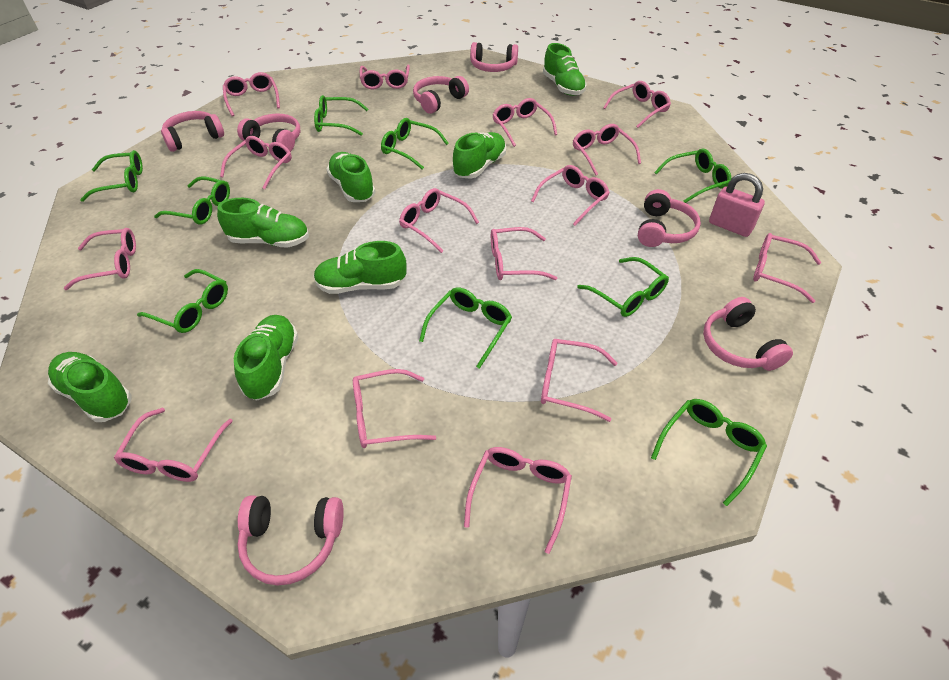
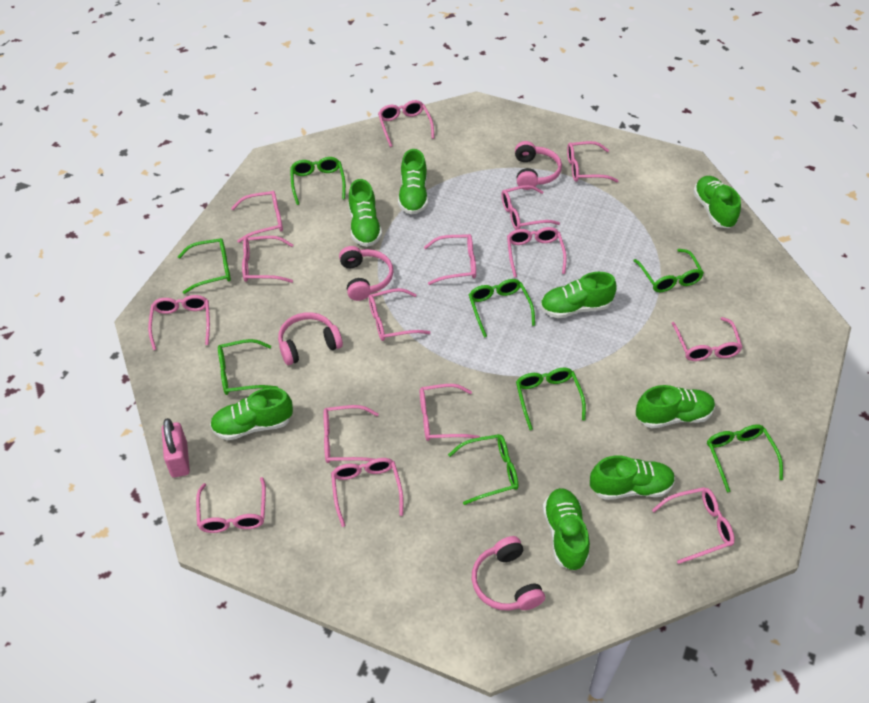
green glasses: [80,150,143,202] [137,269,228,333] [154,176,230,225] [314,95,368,136] [381,118,449,169] [419,287,512,369] [577,257,669,317] [651,399,767,506] [654,148,731,203] = 9 -> [178,238,231,294] [218,339,278,395] [290,157,346,205] [448,434,518,505] [469,279,535,338] [516,368,586,430] [633,249,704,292] [707,424,783,492] = 8
green shoe: [48,352,132,422] [217,198,309,248] [234,315,298,401] [314,241,407,294] [327,152,375,202] [453,132,506,179] [543,43,587,96] = 7 -> [210,387,293,440] [349,179,382,247] [398,149,428,215] [540,272,617,318] [543,488,590,570] [590,455,675,500] [636,385,715,428] [693,176,741,228] = 8
pink headphones: [161,111,224,152] [237,114,300,152] [237,495,344,586] [413,76,469,114] [470,42,518,72] [638,189,701,247] [703,297,793,371] = 7 -> [278,312,343,365] [339,246,393,301] [472,536,545,611] [515,141,562,190] = 4

